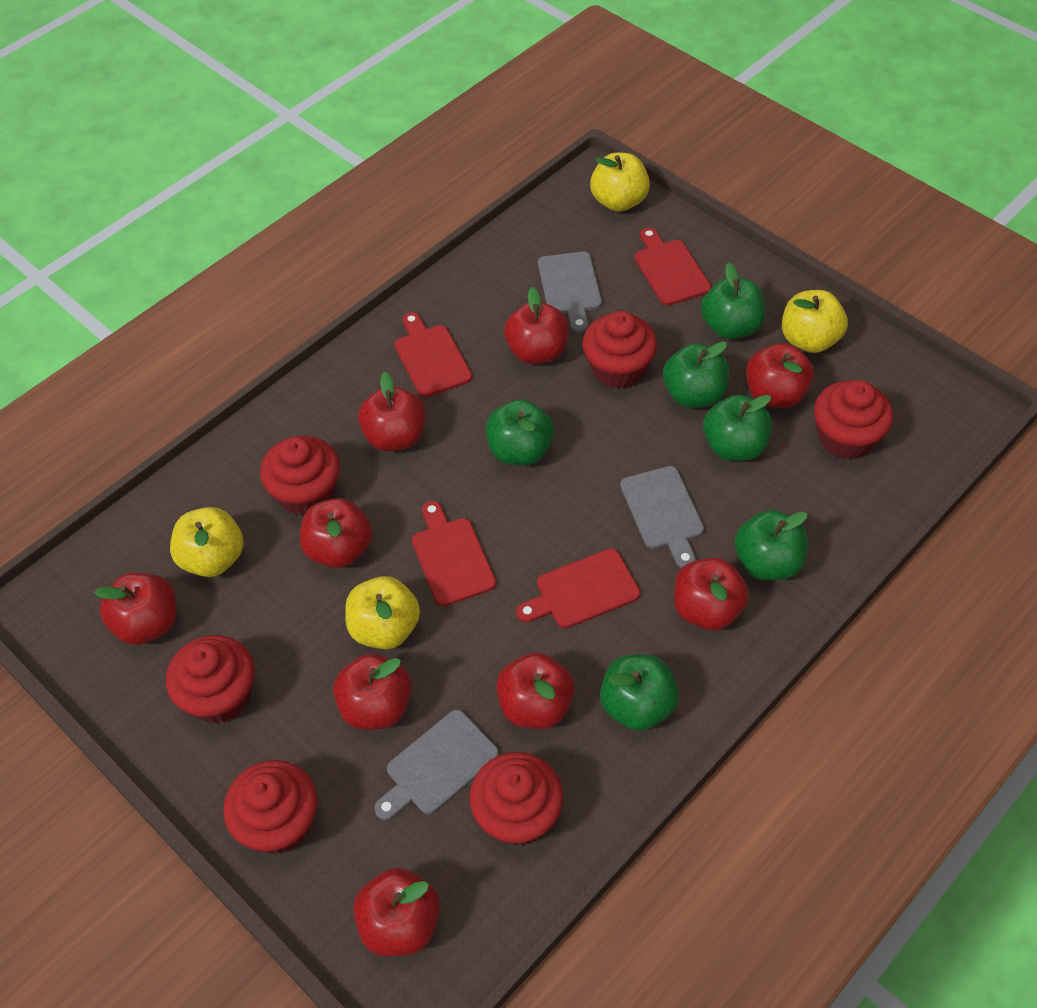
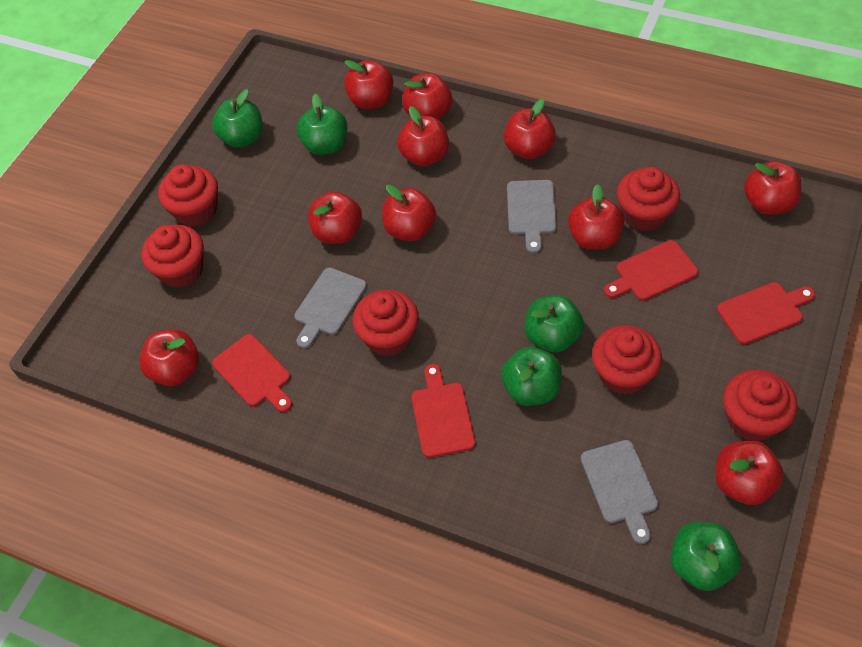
green apple: [486,400,554,466] [600,654,679,731] [663,341,729,408] [701,263,765,339] [703,395,772,461] [735,510,808,580] = 6 -> [212,89,263,148] [297,94,348,155] [501,347,562,406] [525,295,584,352] [671,522,741,591] = 5
red apple: [94,573,176,645] [300,498,372,568] [333,653,412,730] [353,868,440,956] [358,372,426,452] [496,652,574,729] [504,287,569,364] [674,558,749,630] [746,343,814,408] = 9 -> [139,329,199,386] [308,191,362,244] [344,60,394,109] [382,184,436,241] [398,106,449,166] [402,73,452,119] [504,99,556,159] [568,184,624,250] [716,441,784,505] [744,161,801,215] = 10
yellow apple: [170,507,244,577] [345,576,420,649] [590,152,650,212] [782,290,848,353] = 4 -> none = 0

